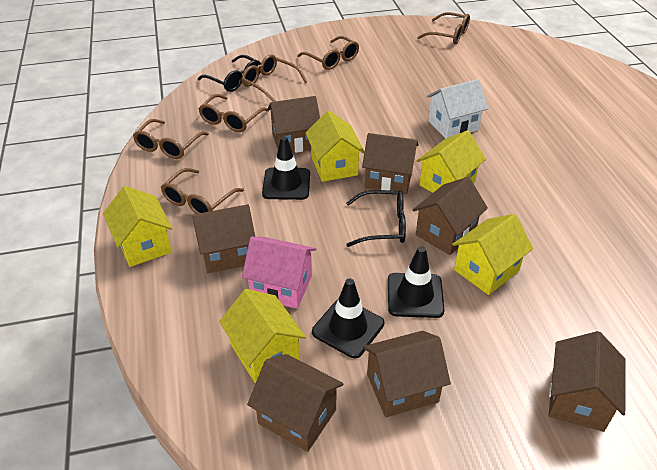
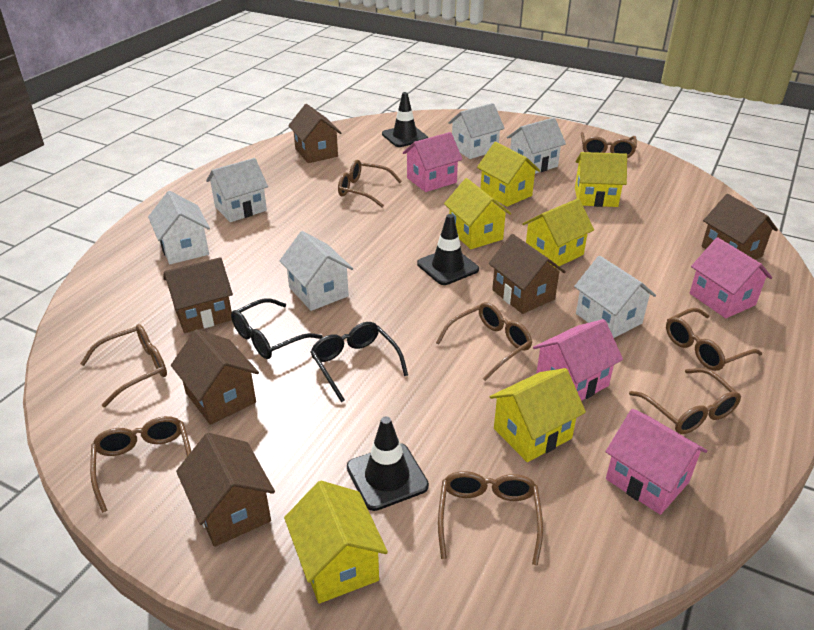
brown glasses: [133,119,209,159] [161,168,244,214] [198,94,269,132] [241,55,307,102] [297,36,359,70] [417,12,470,44] = 6 -> [80,324,167,407] [90,416,191,513] [338,160,402,208] [436,302,532,381] [438,471,543,566] [581,132,637,158] [629,368,741,434] [666,308,762,371] = 8
brown house: [192,204,255,273] [247,354,344,452] [267,96,320,153] [362,133,419,195] [363,331,451,417] [413,177,488,255] [549,331,625,432] = 7 -> [163,257,233,333] [171,329,259,425] [176,433,275,547] [288,104,341,163] [488,234,566,314] [701,194,778,259] = 6
pink house: [242,237,316,309] = 1 -> [403,132,463,192] [533,319,623,401] [605,409,708,515] [690,237,773,318] = 4
white house: [427,79,488,139] = 1 -> [148,191,210,264] [206,158,268,222] [280,231,353,311] [448,103,505,159] [507,118,566,174] [574,256,656,338] = 6
yellow house: [103,186,173,267] [219,289,306,383] [306,111,365,182] [417,130,486,193] [452,214,533,295] = 5 -> [284,481,388,604] [444,178,511,249] [477,142,540,207] [489,368,586,462] [522,199,594,268] [575,152,627,207] = 6

